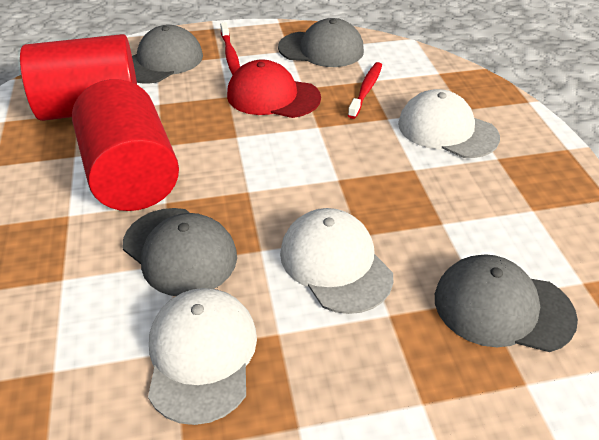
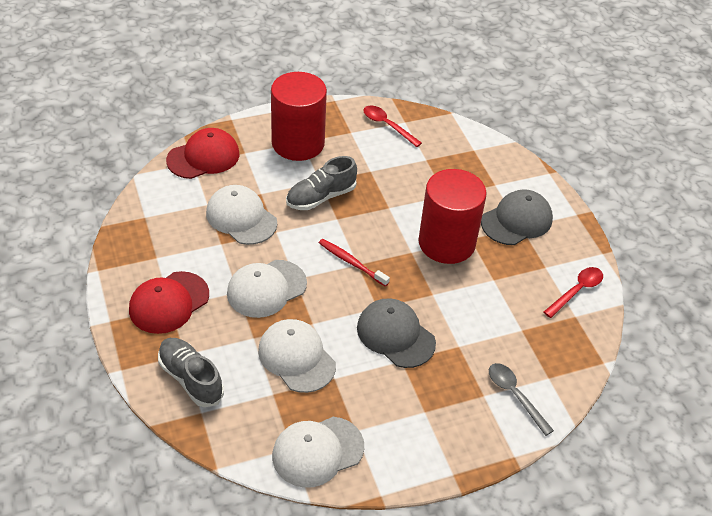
grey cap: [123,208,237,296] [132,25,203,83] [278,18,364,67] [435,254,578,352] = 4 -> [357,298,436,368] [481,189,553,245] = 2
grey shoe: none = 0 -> [158,338,224,407] [286,156,357,210] = 2
grey spoon: none = 0 -> [489,363,554,436] = 1
red cap: [227,59,321,118] = 1 -> [129,271,209,334] [166,128,240,179] = 2
red spoon: none = 0 -> [363,105,422,147] [544,267,603,318] = 2
red toothbrush: [220,22,240,75] [348,62,382,119] = 2 -> [319,239,390,287] = 1
white cap: [148,288,257,425] [280,208,393,314] [398,89,500,158] = 3 -> [206,185,277,245] [227,260,307,318] [258,319,336,393] [272,417,364,488] = 4

